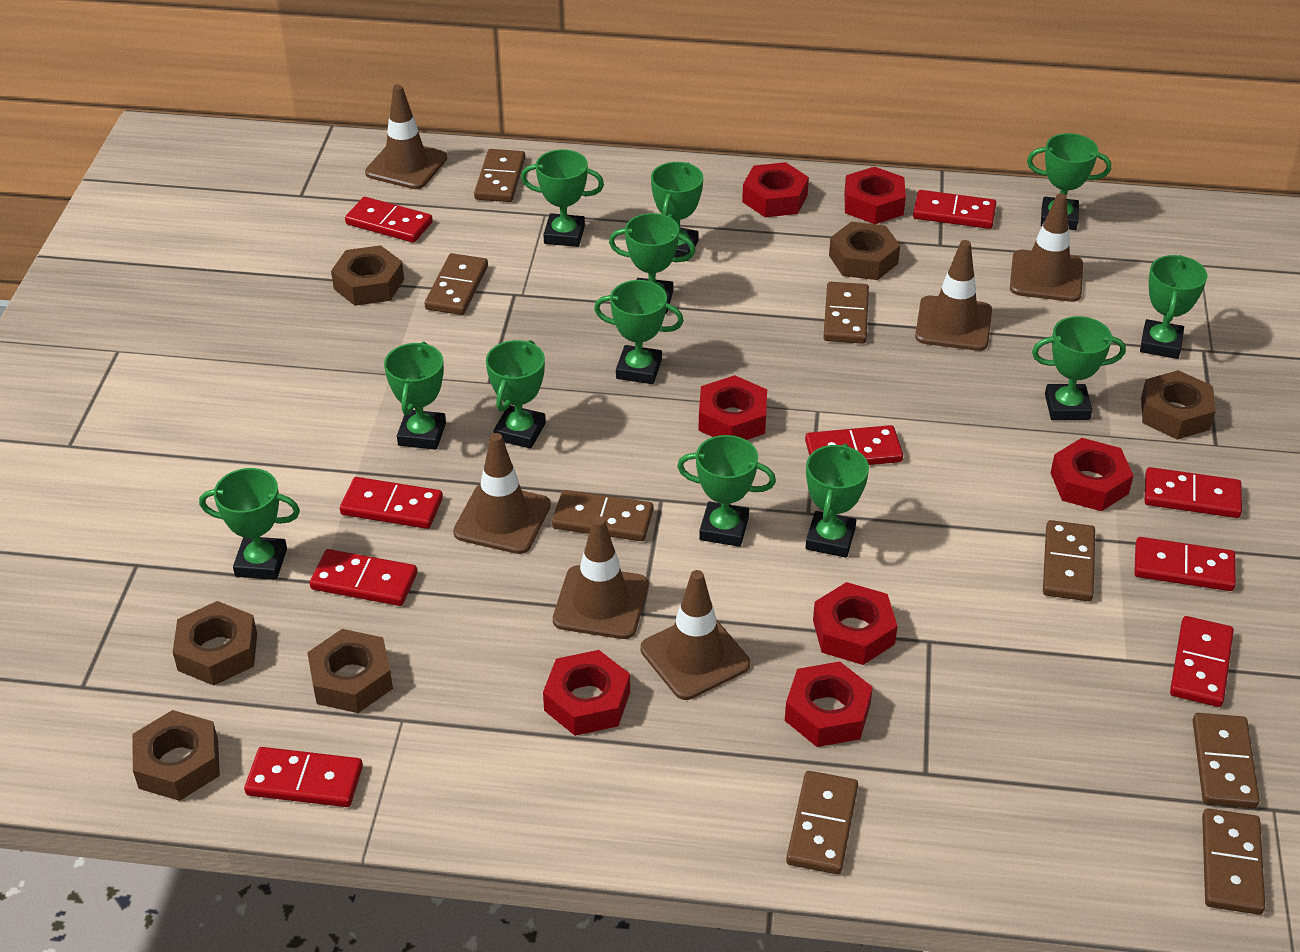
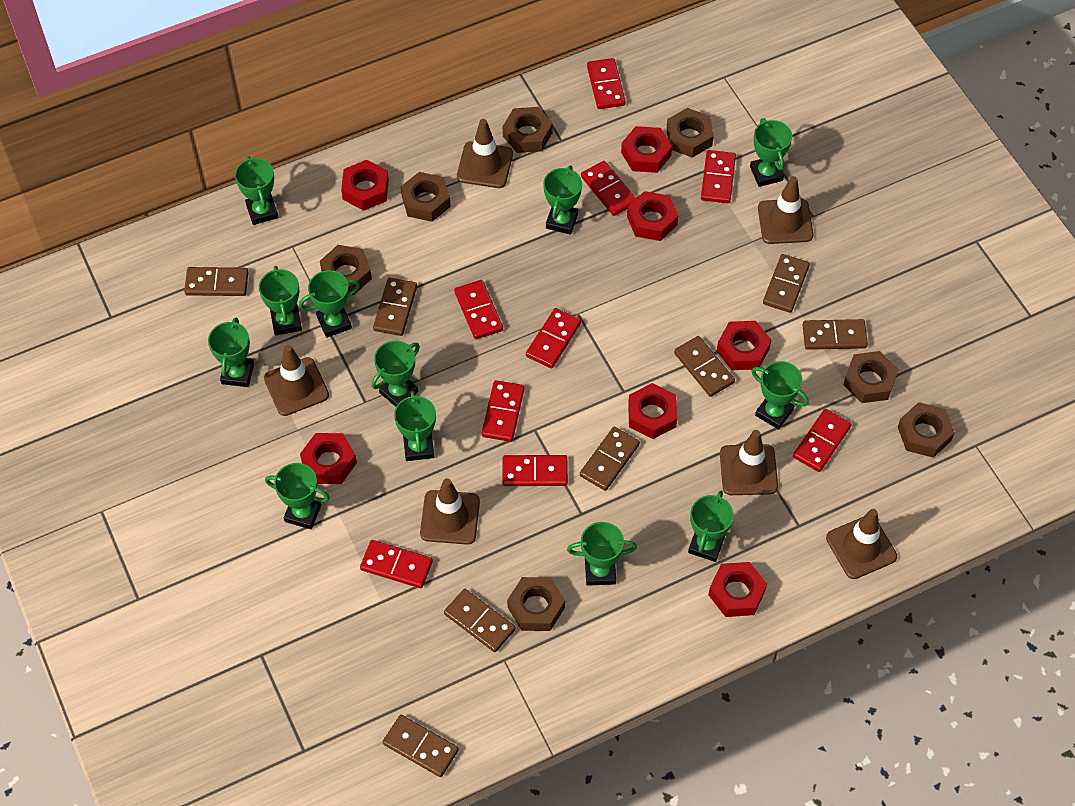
brown nut: [133,710,220,801] [173,601,257,686] [307,629,393,713] [331,245,404,306] [829,222,900,280] [1141,370,1216,440] = 6 -> [320,245,372,295] [401,172,451,222] [503,107,553,153] [507,577,565,631] [666,108,714,158] [843,351,899,403] [898,402,955,458] = 7

